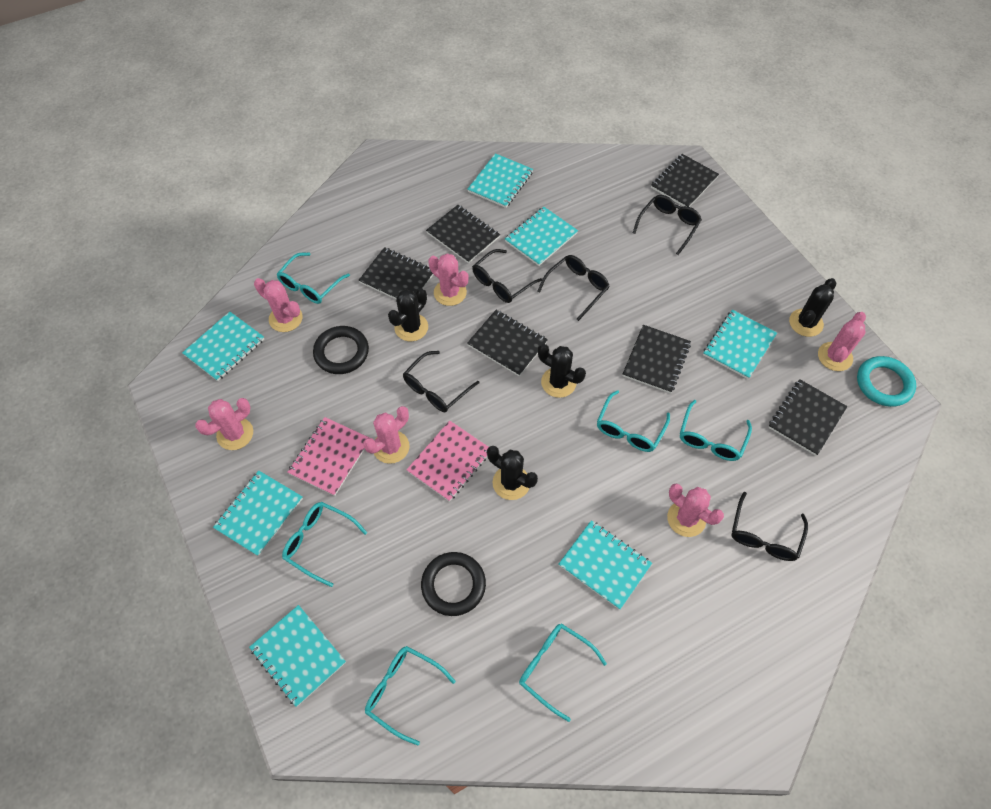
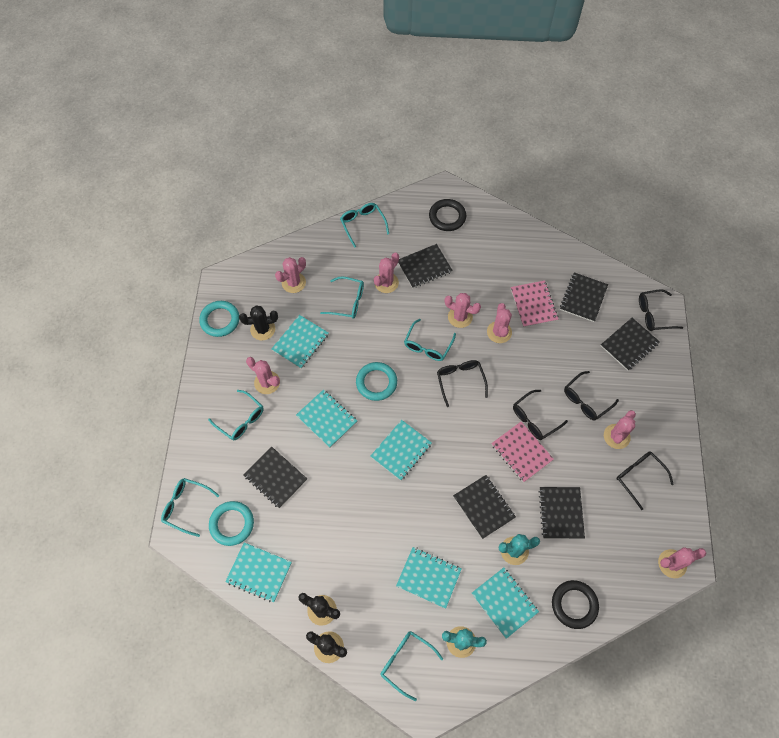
black cactus: [388,288,428,341] [487,446,538,500] [538,344,586,398] [789,278,836,337] = 4 -> [239,305,278,341] [298,593,340,626] [306,631,347,663] = 3
pink cactus: [195,398,253,450] [254,278,303,332] [363,406,409,464] [428,254,469,306] [667,483,724,537] [818,312,866,371] = 6 -> [246,357,280,394] [275,257,306,293] [374,253,399,293] [445,293,481,328] [487,303,512,343] [604,410,636,449] [658,547,706,578] = 7
turquoise cactus: none = 0 -> [442,626,487,658] [498,534,540,565] = 2
turquoise notebook: [182,311,264,381] [213,471,303,556] [249,605,346,707] [467,153,533,208] [505,207,578,266] [559,520,652,610] [703,310,777,379] = 7 -> [225,542,292,602] [272,315,329,369] [296,389,357,448] [371,420,432,480] [396,547,462,609] [472,568,539,639] = 6
turquoise ring: [857,356,916,407] = 1 -> [199,301,239,337] [209,501,254,546] [356,362,397,401] = 3

